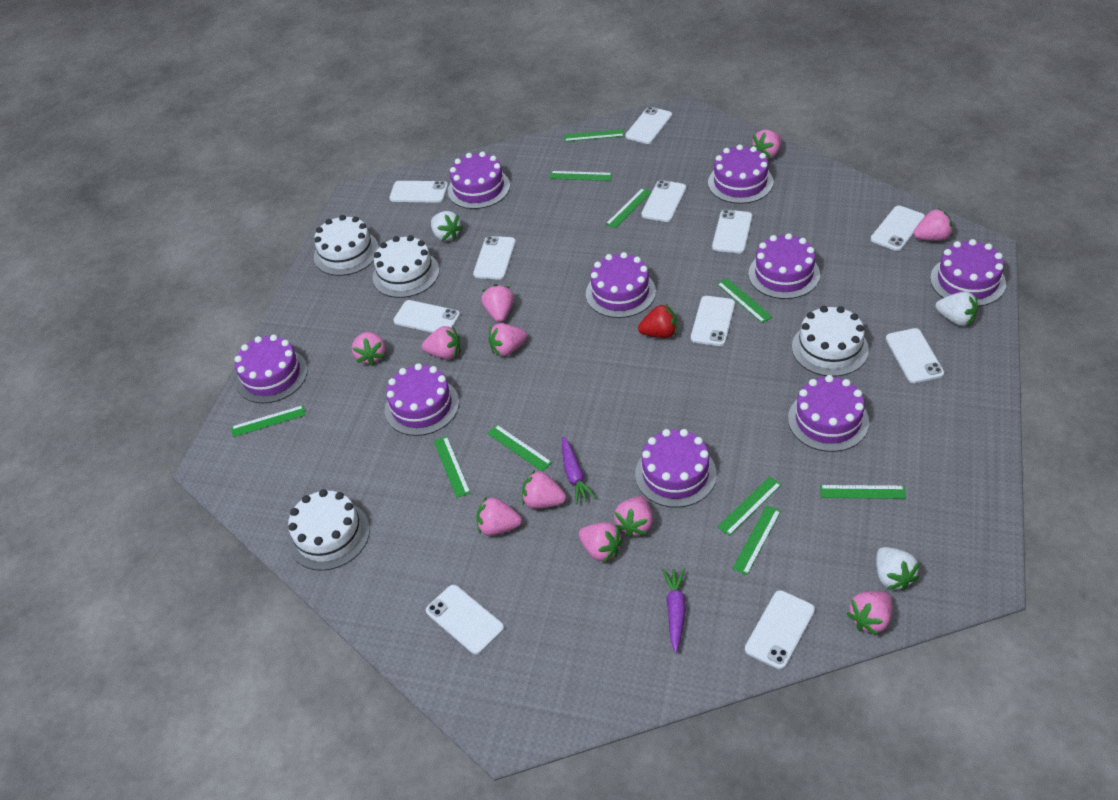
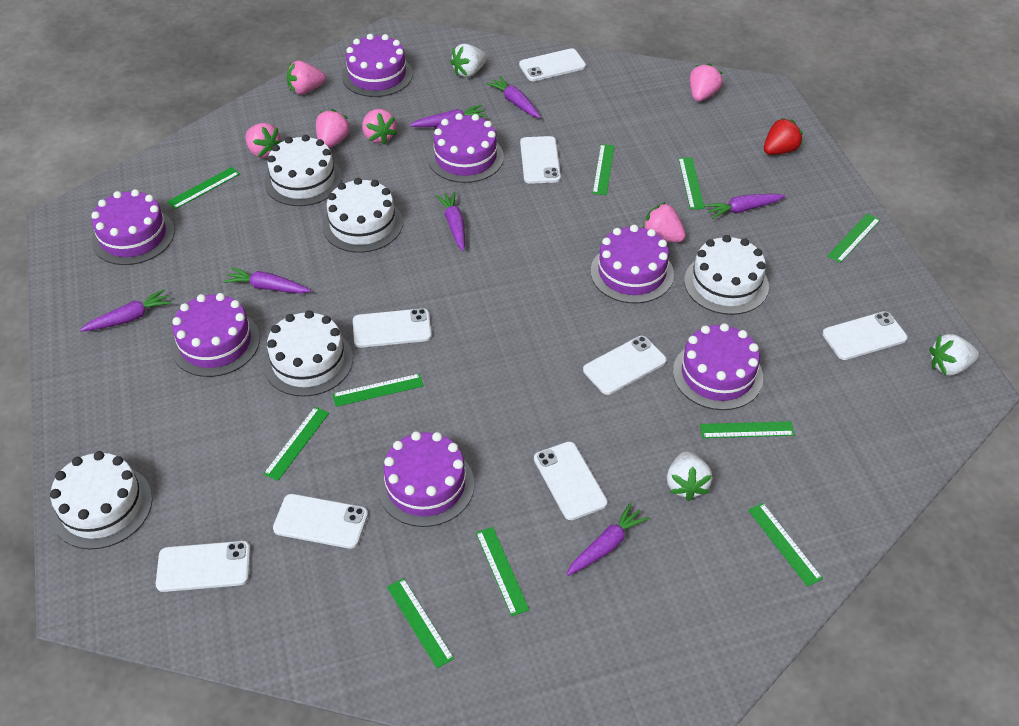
pink strawberry: [352,332,386,366] [422,326,460,359] [476,497,522,536] [481,284,514,322] [488,323,527,357] [522,470,566,509] [578,522,623,563] [614,496,653,538] [751,130,782,159] [847,591,892,636] [913,209,953,241] = 11 -> [245,123,282,158] [287,60,326,95] [316,109,351,148] [362,109,397,145] [642,202,686,242] [690,63,723,101] = 6
purple cake: [235,335,308,404] [385,363,459,436] [448,151,510,209] [586,252,656,318] [635,429,717,508] [708,144,773,204] [748,233,820,299] [788,375,869,452] [930,239,1006,307] = 9 -> [91,189,174,265] [171,293,260,377] [342,34,413,97] [377,431,474,527] [428,113,504,183] [591,225,674,303] [673,323,763,410] = 7
purple carrot: [562,437,596,504] [662,569,686,653] = 2 -> [80,289,172,332] [223,267,311,293] [410,105,487,127] [435,191,465,251] [486,76,541,118] [566,503,649,576] [704,194,785,219] = 7
white cake: [288,489,370,571] [314,215,379,276] [372,235,439,298] [792,306,869,377] = 4 -> [50,451,152,549] [263,310,353,397] [264,135,342,206] [322,178,403,253] [684,235,769,315] = 5
white phone: [389,181,448,203] [393,300,460,333] [426,585,504,655] [473,236,516,280] [625,107,672,144] [641,180,686,222] [691,296,735,346] [712,210,752,253] [745,590,815,669] [871,206,925,251] [886,328,944,383] = 11 -> [156,541,250,592] [273,494,368,549] [353,308,432,348] [519,48,586,81] [520,136,561,184] [534,442,607,520] [583,336,667,395] [822,311,907,360] = 8

